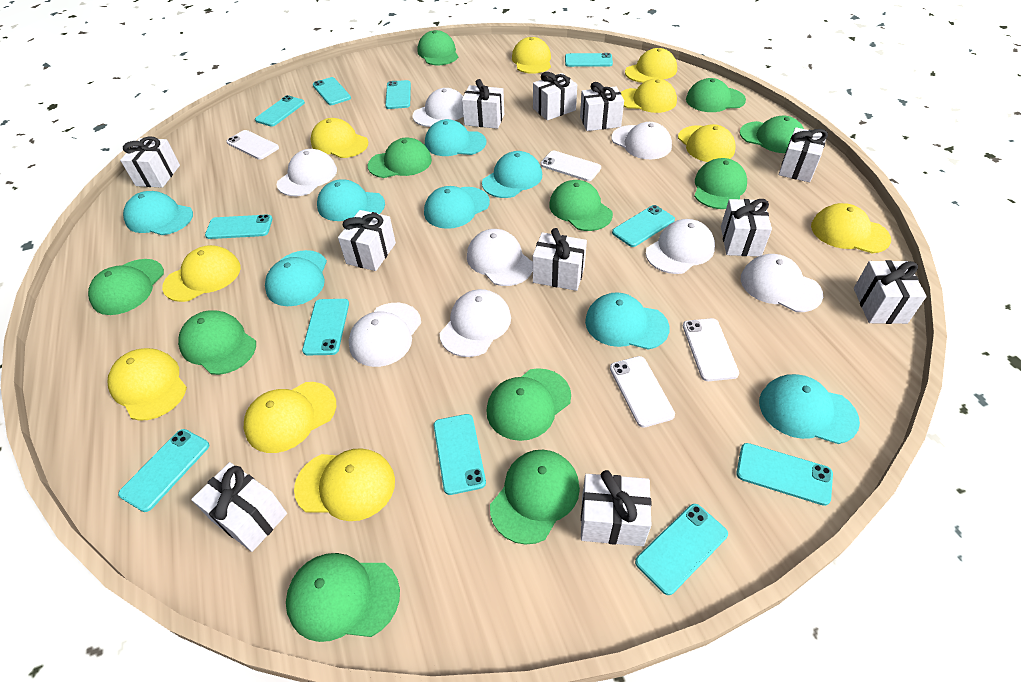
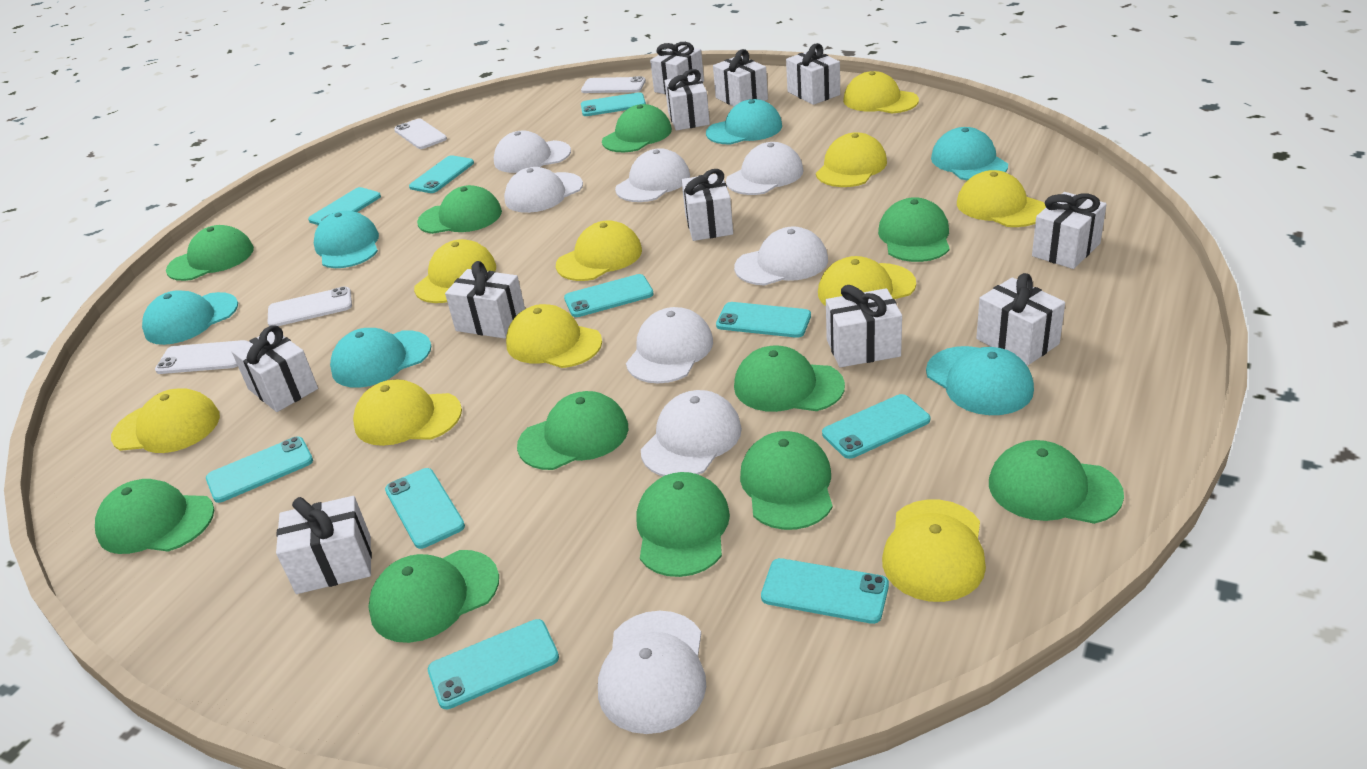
turquoise cap: [123,191,193,235] [265,250,327,306] [317,179,385,221] [424,186,490,229] [425,119,486,156] [482,151,542,198] [585,292,670,350] [759,374,860,444] = 8 -> [142,290,238,345] [314,211,379,268] [330,328,431,388] [706,99,782,145] [926,346,1034,415] [931,127,1008,181] = 6
turquoise phone: [118,429,209,512] [205,214,273,239] [255,95,305,127] [302,299,349,355] [313,77,351,105] [385,80,411,109] [434,414,486,495] [565,53,613,67] [612,205,675,247] [635,504,728,595] [736,443,833,506] = 11 -> [206,437,313,503] [308,187,381,225] [385,468,465,549] [409,155,474,193] [428,619,559,709] [564,274,654,317] [581,92,646,116] [716,302,811,338] [761,558,889,624] [822,394,930,459] = 10

